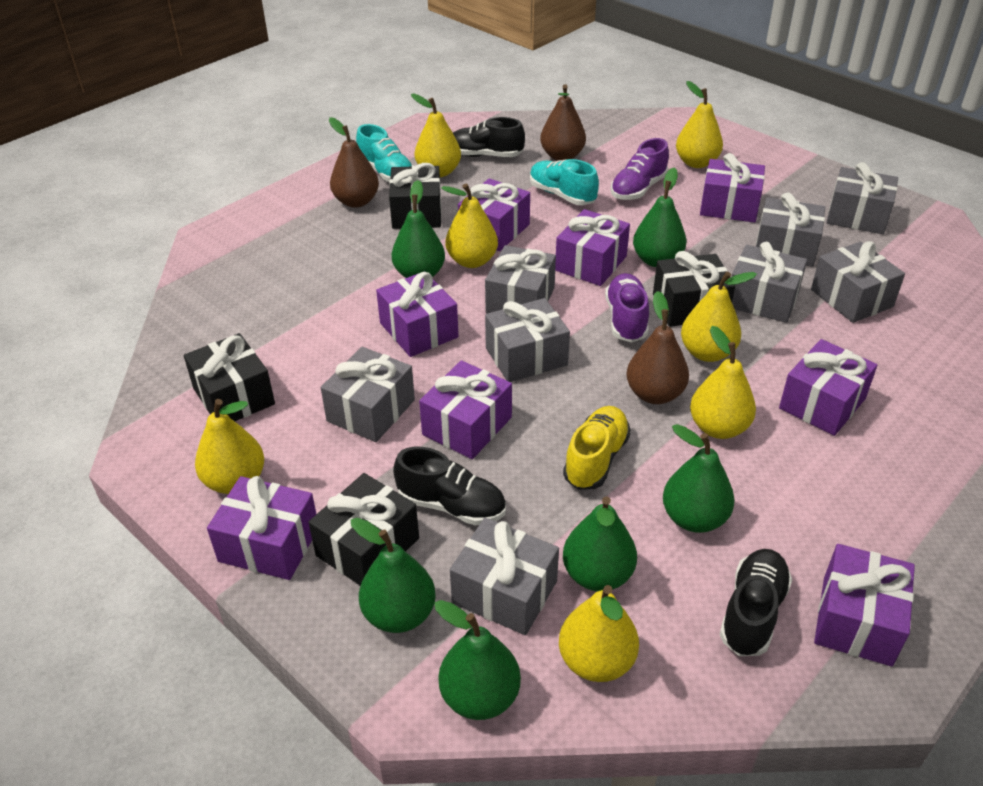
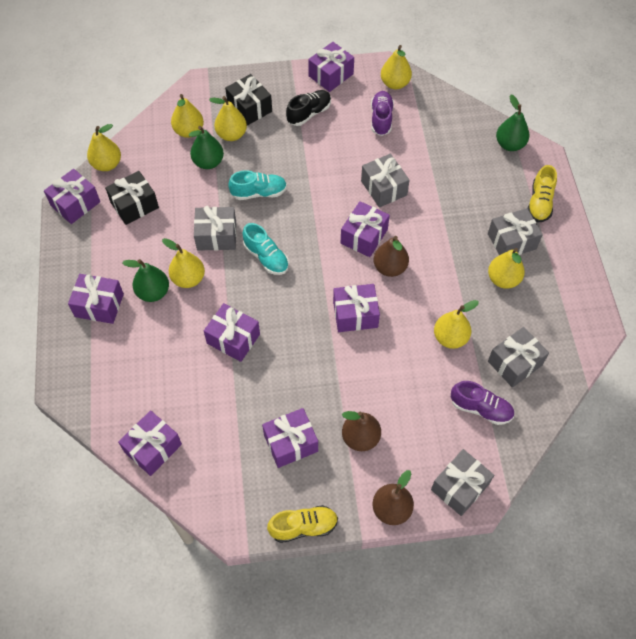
black gift: [184,333,275,421] [309,473,419,586] [389,163,441,229] [653,251,735,327] = 4 -> [105,171,159,225] [225,74,272,126] = 2
black shoe: [393,447,506,526] [453,117,525,157] [720,549,792,656] = 3 -> [286,90,331,126] = 1
green pear: [351,518,436,633] [392,180,445,278] [434,600,521,720] [563,496,637,591] [633,168,686,267] [663,424,735,533] = 6 -> [122,259,169,302] [189,126,224,169] [496,95,529,151] = 3
grey gift: [321,347,415,442] [450,518,559,635] [485,245,556,314] [485,298,570,382] [732,242,807,323] [756,192,825,267] [811,241,905,323] [826,162,898,234] = 8 -> [194,206,236,251] [361,154,410,207] [431,449,494,516] [488,208,543,255] [488,327,549,388] = 5
yellow shoe: [563,406,631,490] = 1 -> [267,505,338,543] [528,165,557,222] = 2

